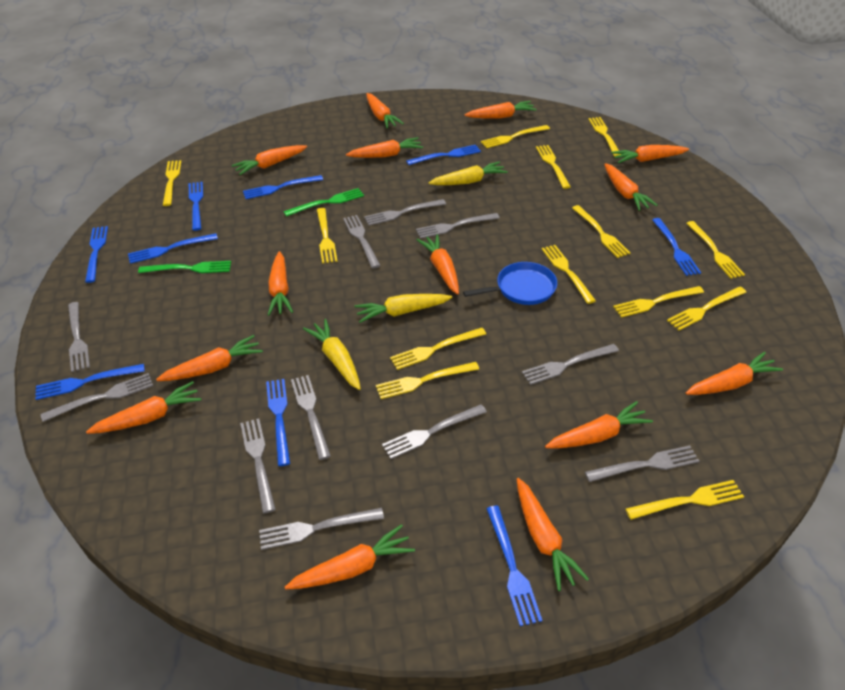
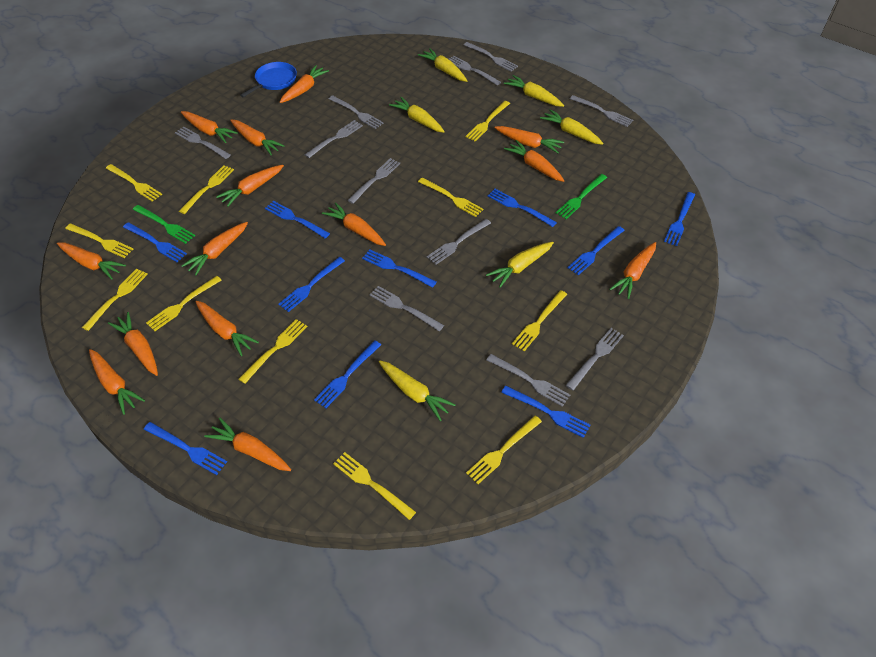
blue fork: [35,364,145,400] [85,226,108,283] [128,233,218,264] [189,182,203,231] [243,175,323,199] [266,379,290,466] [406,145,481,165] [486,505,542,626] [652,218,701,276] = 9 -> [123,222,187,262] [144,422,227,475] [265,201,330,238] [278,257,345,312] [314,340,381,408] [362,250,437,288] [488,189,557,227] [501,386,590,438] [567,226,625,275] [664,192,695,246] = 10
yellow carrot: [303,319,361,390] [355,294,452,323] [429,161,508,185] = 3 -> [379,360,455,421] [389,97,445,133] [418,48,467,82] [486,242,554,288] [504,75,564,107] [540,109,603,145] = 6
yellow fork: [163,160,182,206] [317,208,338,264] [376,362,479,399] [390,328,486,370] [481,125,550,148] [536,145,571,189] [542,245,596,304] [572,205,630,258] [588,117,621,157] [613,286,704,318] [625,480,744,520] [667,287,747,331] [686,221,745,279] = 13 -> [65,223,133,258] [82,269,148,331] [106,164,162,202] [146,276,222,331] [179,165,234,214] [239,319,308,384] [333,452,416,520] [418,178,483,217] [465,101,510,142] [466,415,542,484] [512,290,567,351] = 11

